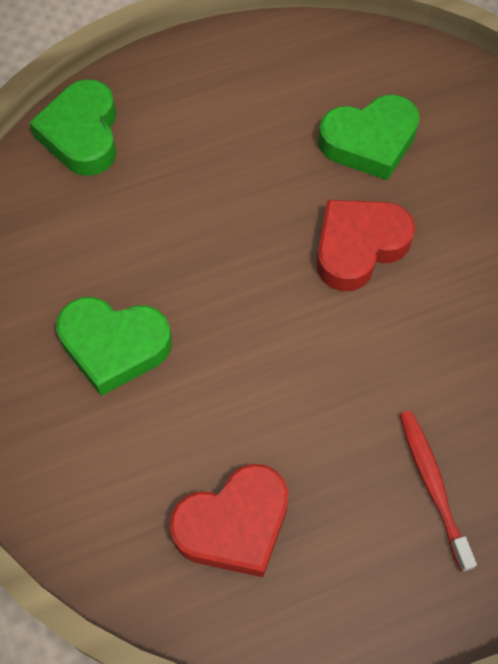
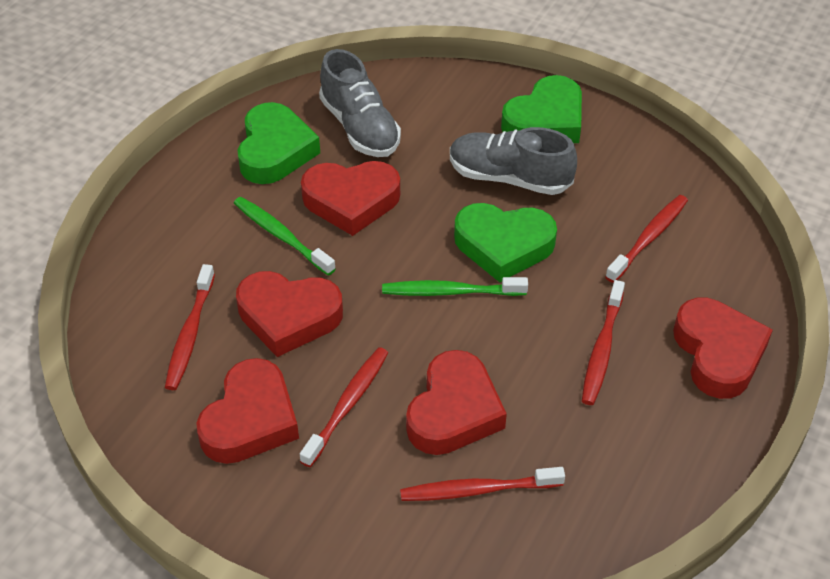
green toothbrush: none = 0 -> [234,197,336,276] [382,277,528,296] = 2
grey shoe: none = 0 -> [319,49,401,157] [450,127,577,195] = 2
red heart: [170,464,289,577] [317,200,415,291] = 2 -> [196,358,299,464] [236,271,343,357] [301,161,400,236] [406,350,507,455] [673,298,773,399] = 5
red toothbrush: [400,411,477,572] = 1 -> [165,264,215,390] [300,347,388,467] [400,467,565,501] [582,280,625,405] [605,195,688,283] = 5

